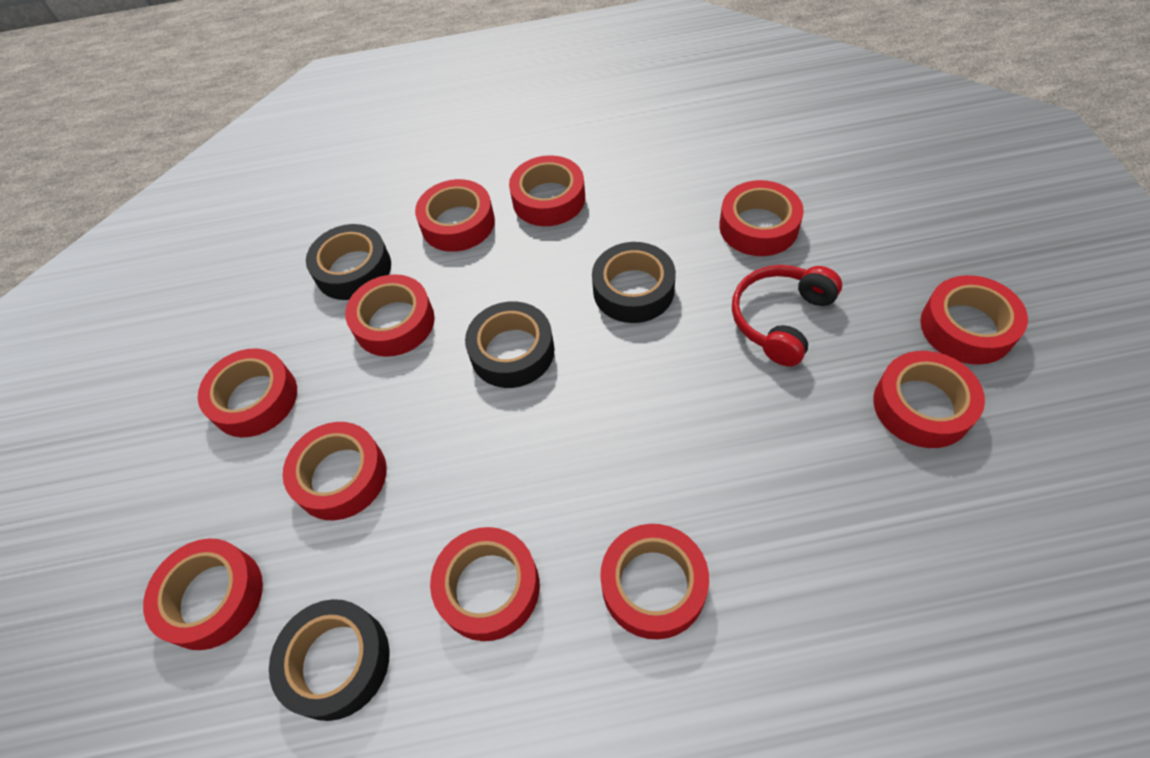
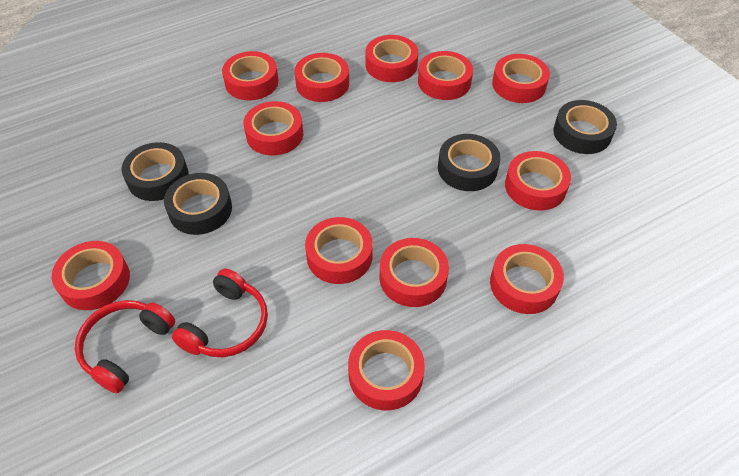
red headphones: [732,265,842,366] = 1 -> [75,300,175,393] [172,268,268,357] = 2
red tape: [143,538,263,650] [198,348,297,437] [283,422,387,520] [345,274,435,357] [415,179,495,252] [430,527,540,641] [509,155,585,226] [600,524,709,640] [719,180,804,256] [873,351,985,448] [920,275,1028,365] = 11 -> [52,241,130,310] [222,51,279,100] [243,101,303,156] [294,53,349,102] [305,217,373,284] [348,330,425,410] [366,35,418,82] [380,238,449,307] [418,51,473,100] [490,244,564,314] [492,54,550,103] [505,151,571,211] = 12

